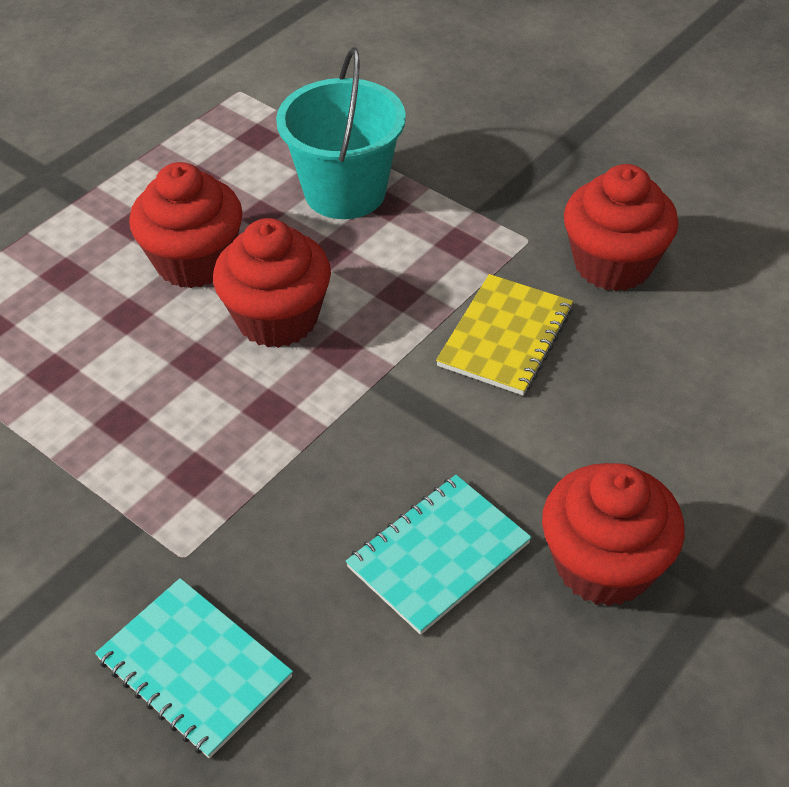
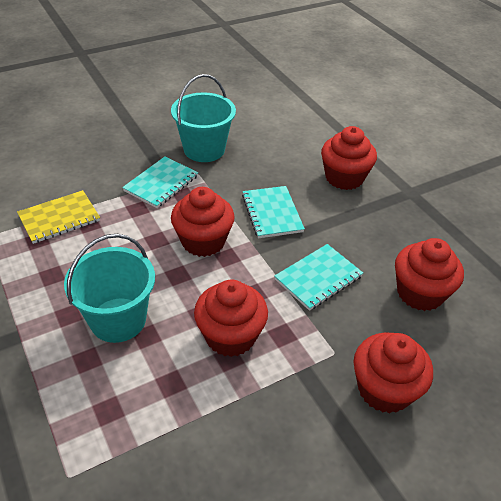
red cupcake: [129,162,243,288] [213,218,331,348] [542,463,685,606] [564,164,678,291] = 4 -> [171,187,235,257] [194,279,268,357] [321,126,377,190] [354,332,433,413] [395,238,464,311] = 5
turquoise bucket: [276,47,406,219] = 1 -> [64,234,155,343] [171,74,236,162] = 2
turquoise notebook: [95,578,293,759] [346,475,532,635] = 2 -> [122,157,198,208] [242,186,305,238] [274,244,363,311] = 3

